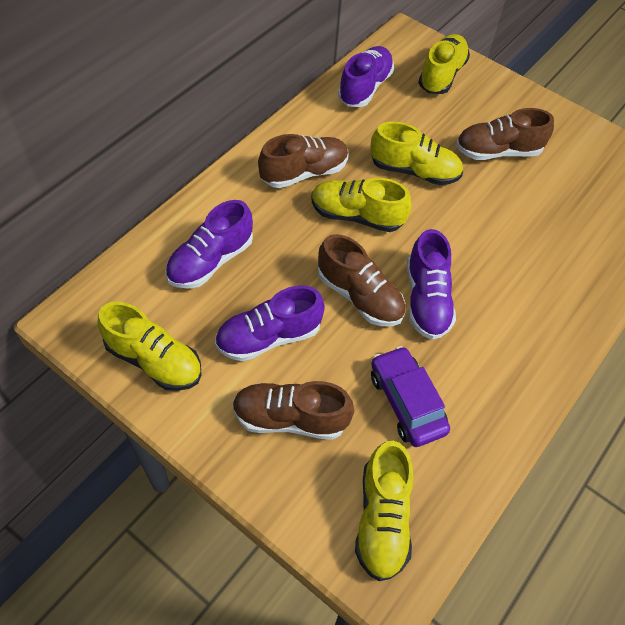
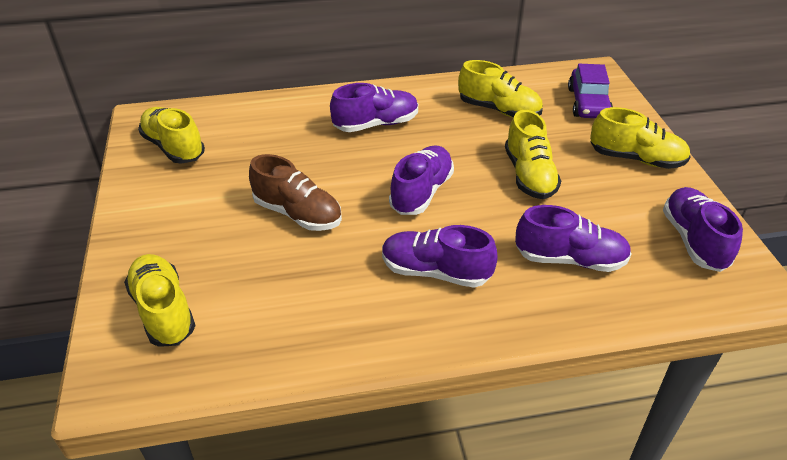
brown shoe: [232,381,354,440] [258,134,349,188] [318,234,405,326] [456,108,554,160] = 4 -> [249,154,342,231] = 1
purple shoe: [165,200,253,289] [215,285,325,361] [338,46,394,107] [407,229,456,340] = 4 -> [330,83,418,132] [382,225,498,288] [389,146,454,215] [515,205,632,272] [663,187,743,272] = 5

